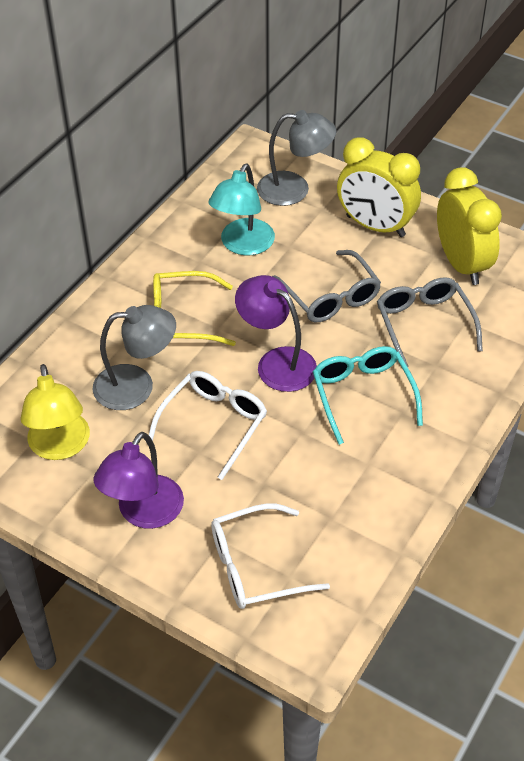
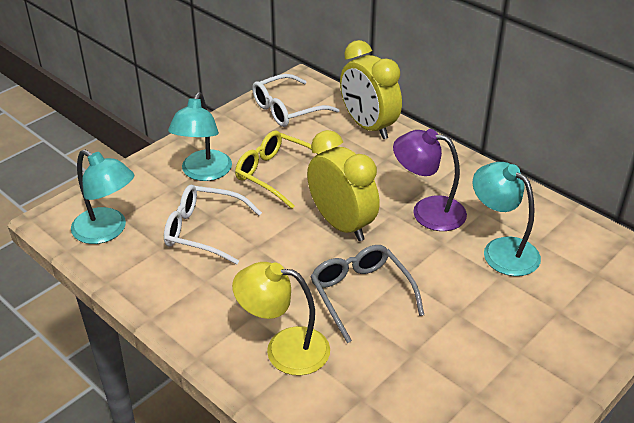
grey glasses: [272,250,381,322] [377,277,483,367] = 2 -> [310,245,424,343] = 1
grey lamp: [93,305,176,410] [257,110,336,206] = 2 -> none = 0
purple lamp: [93,432,184,529] [235,275,317,392] = 2 -> [393,129,467,231] = 1
turquoise glasses: [312,346,423,445] = 1 -> none = 0
turquoise lamp: [208,164,275,255] = 1 -> [71,150,134,244] [168,92,232,181] [473,162,541,276] = 3

